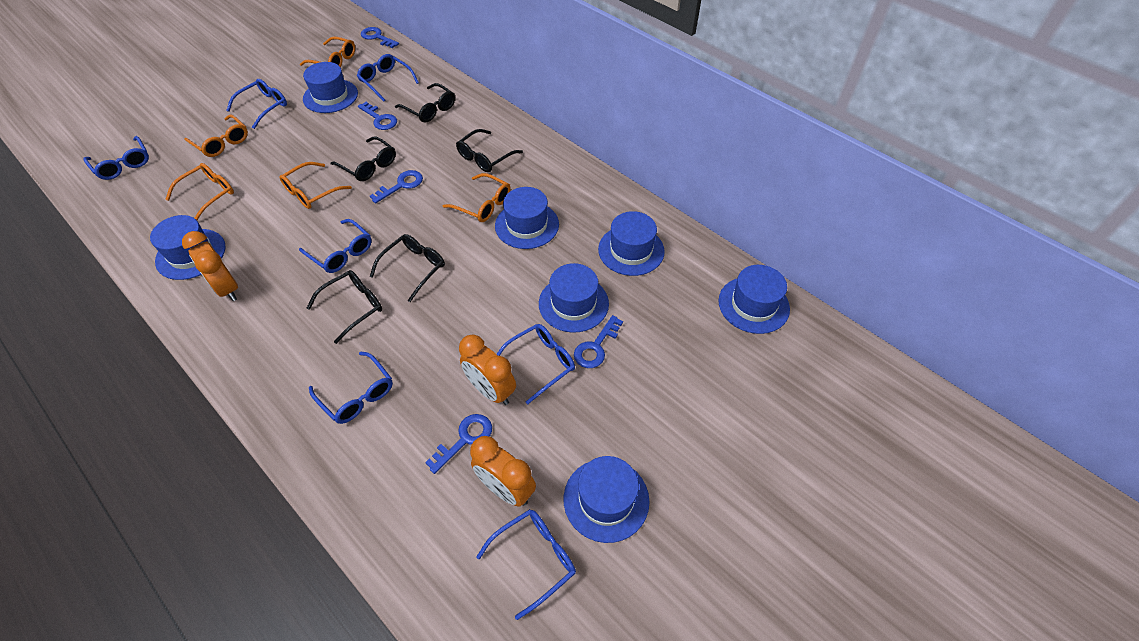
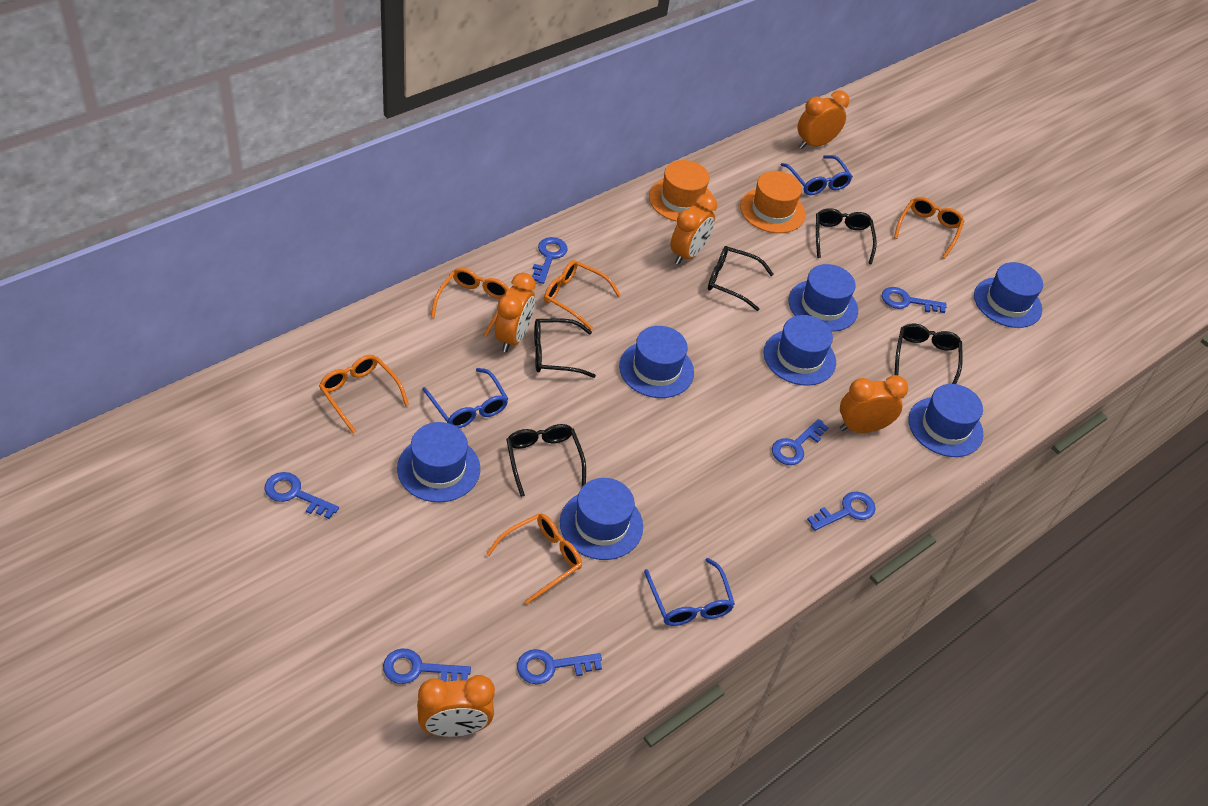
blue glasses: [84,136,149,180] [226,79,287,129] [299,219,372,273] [309,351,393,424] [357,54,419,102] [476,509,576,620] [497,324,575,404] = 7 -> [422,368,508,428] [644,558,735,626] [781,155,853,195] = 3
blue key: [358,102,397,130] [361,27,399,48] [370,170,423,204] [425,414,492,474] [574,315,623,368] = 5 -> [265,472,339,519] [383,648,471,684] [517,649,602,684] [532,237,568,284] [772,419,829,465] [807,491,876,531] [882,287,947,313] = 7
orange clock: [182,231,238,301] [459,335,516,405] [470,436,536,506] = 3 -> [417,675,495,737] [495,273,536,352] [670,194,717,265] [798,90,849,149] [840,375,908,433] = 5
orange hat: none = 0 -> [649,160,713,222] [740,171,806,233] = 2

